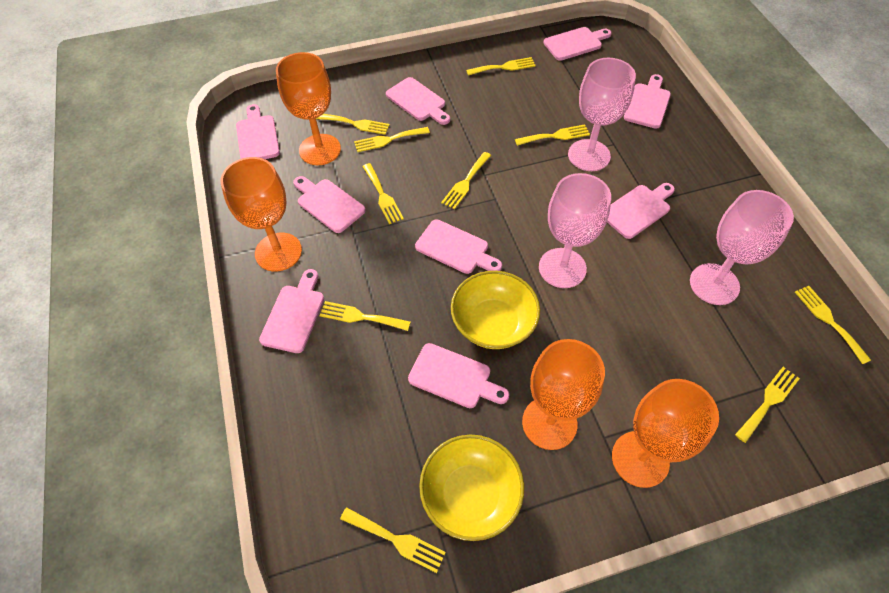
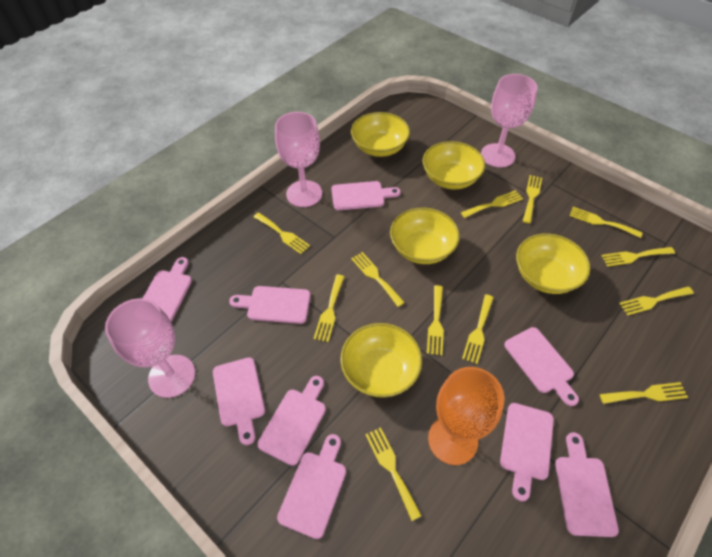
orange goblet: [221,157,302,272] [276,52,341,165] [522,339,605,450] [612,379,719,488] = 4 -> [428,367,504,465] = 1
yellow bowl: [419,435,524,541] [451,271,540,349] = 2 -> [340,323,422,398] [351,112,410,157] [390,208,460,264] [423,141,485,189] [516,233,590,294] = 5
yellow fork: [316,114,390,135] [319,301,411,331] [340,507,446,573] [354,127,430,152] [362,163,404,224] [441,152,491,209] [466,57,536,76] [515,124,590,146] [735,367,800,443] [795,286,871,364] = 10 -> [253,212,310,254] [313,275,345,342] [351,252,405,307] [365,427,422,521] [427,285,444,355] [461,190,523,218] [462,294,494,364] [523,175,542,224] [569,207,643,238] [600,382,688,404] [601,247,675,267] [619,287,694,315] = 12

